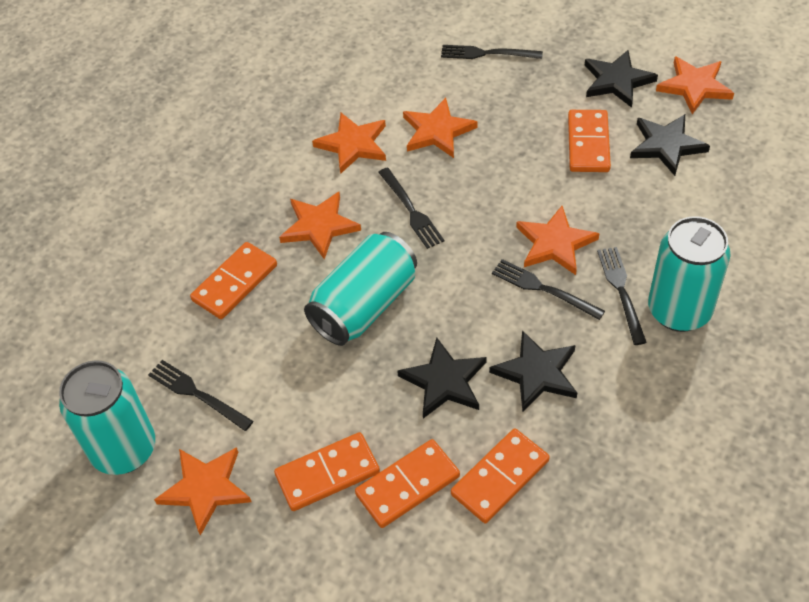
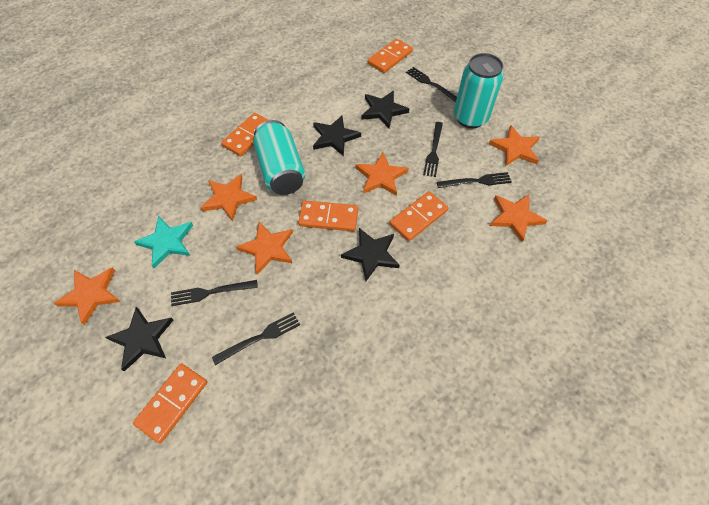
turquoise can: [59,360,155,475] [304,232,417,346] [648,216,731,332] = 3 -> [253,120,305,195] [454,53,504,128] = 2
turquoise star: none = 0 -> [134,216,193,269] = 1

